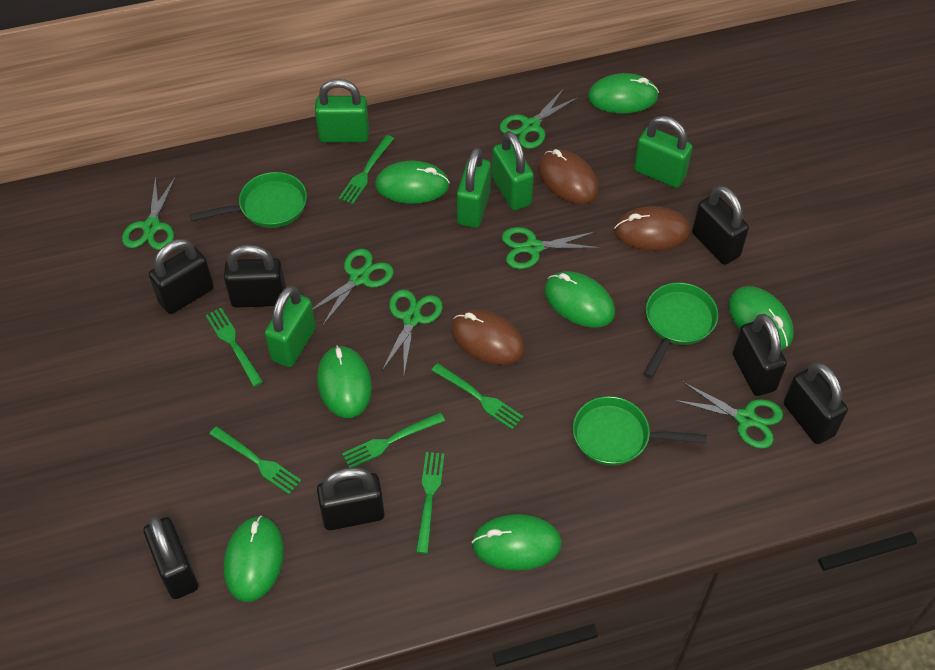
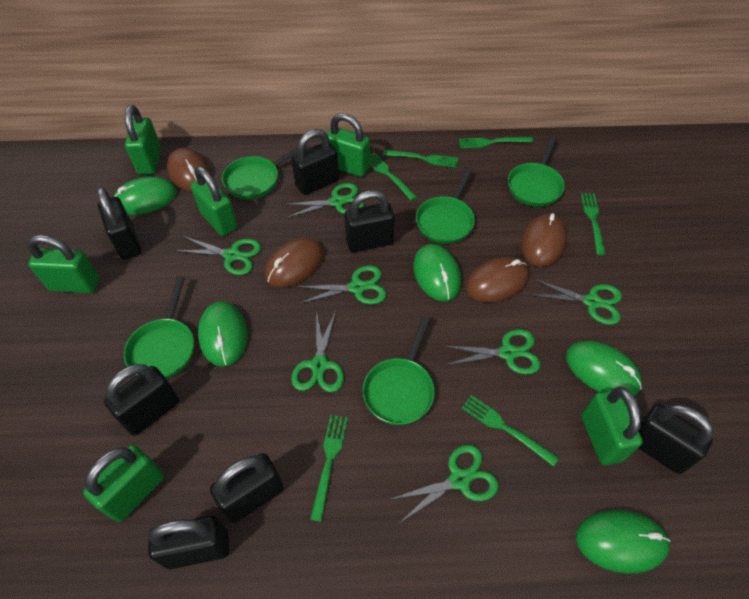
brown mouse: [451,309,525,365] [539,149,599,204] [614,206,691,251] = 3 -> [167,148,211,192] [265,238,324,287] [466,257,529,302] [521,213,567,267] = 4
green mouse: [223,516,284,602] [317,345,372,418] [375,161,450,204] [472,514,562,571] [544,271,615,327] [588,73,659,114] [729,286,794,350] = 7 -> [114,177,177,215] [198,302,248,367] [413,244,461,301] [566,341,642,396] [576,510,670,574] = 5
green padlock: [265,286,316,367] [315,79,369,143] [457,148,491,228] [492,131,534,210] [634,116,693,188] = 5 -> [27,235,100,293] [83,445,164,522] [125,105,161,175] [191,166,238,236] [327,113,370,177] [581,387,643,465] = 6
green pan: [190,172,307,228] [573,396,707,466] [644,282,718,379] = 3 -> [124,276,194,379] [222,144,309,200] [363,316,435,425] [416,167,475,244] [508,136,565,207] = 5
green scissors: [122,176,176,250] [313,249,394,326] [382,289,443,374] [500,88,579,149] [502,227,600,269] [674,382,783,449] = 6 -> [174,236,261,275] [282,183,364,218] [291,310,344,392] [298,265,387,305] [388,445,499,522] [444,329,541,375] [531,279,622,325] = 7

